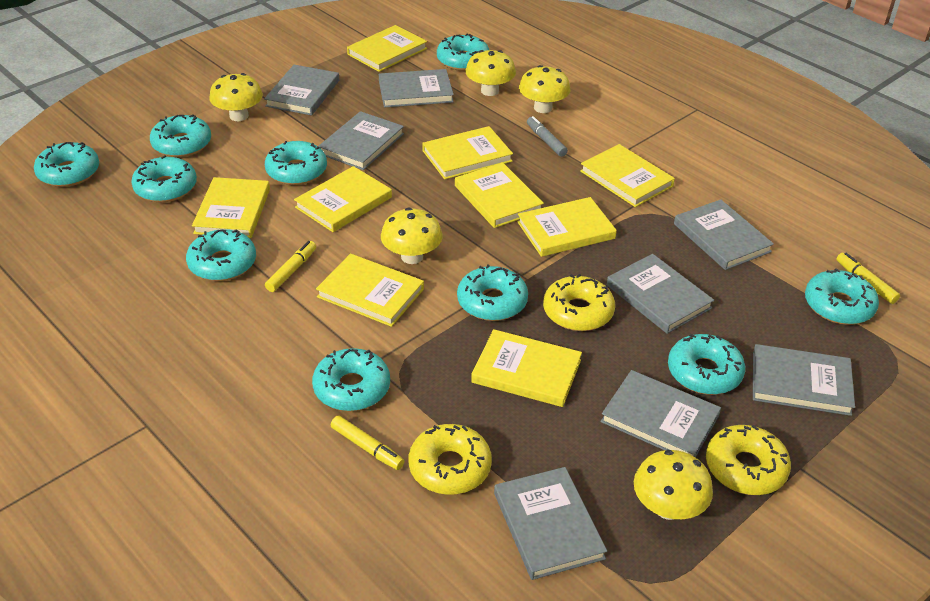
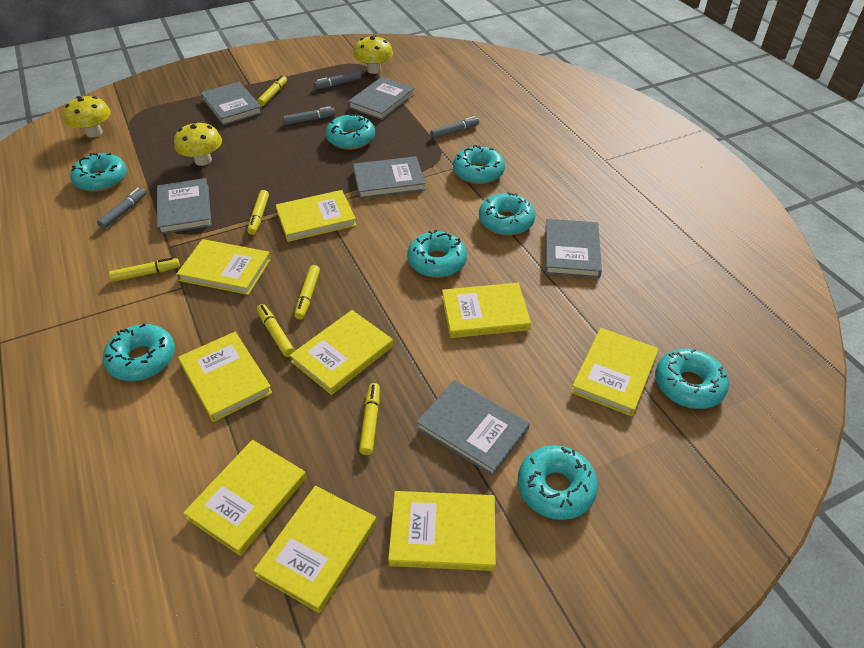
grey book: [264,65,339,116] [319,111,404,170] [379,69,454,108] [494,467,607,580] [600,370,721,458] [607,254,714,334] [674,199,774,270] [753,344,855,416] = 8 -> [157,178,212,234] [201,82,263,125] [348,77,415,120] [353,156,425,199] [416,380,530,476] [545,219,602,278] = 6
grey marker: [527,116,568,157] = 1 -> [97,188,146,229] [283,106,335,125] [314,71,361,89] [430,116,479,139] = 4
turquoise donut: [34,142,99,187] [131,155,197,202] [150,114,211,157] [186,229,256,281] [265,141,327,185] [312,348,390,411] [437,33,489,71] [457,265,528,321] [668,334,745,395] [805,268,879,325] = 10 -> [70,153,127,192] [103,324,175,381] [326,113,375,150] [407,230,467,278] [453,145,505,184] [479,192,535,236] [518,445,598,520] [655,349,729,409] = 8
yellow donut: [409,424,492,495] [543,274,615,331] [706,425,791,495] = 3 -> none = 0
yellow marker: [265,241,316,292] [331,415,404,470] [836,253,900,304] = 3 -> [109,258,180,282] [247,190,269,235] [257,75,287,106] [257,304,295,357] [294,265,320,319] [359,383,380,455] = 6
yellow mushroom: [209,73,263,121] [381,207,442,264] [466,50,516,96] [519,65,570,113] [634,450,713,520] = 5 -> [63,96,111,138] [174,122,222,166] [354,35,393,74] = 3

